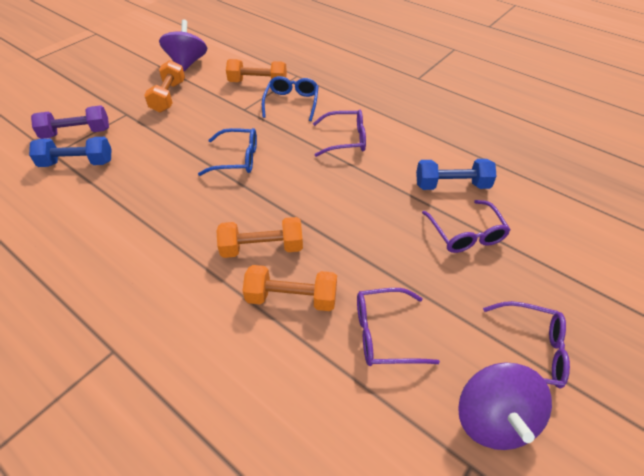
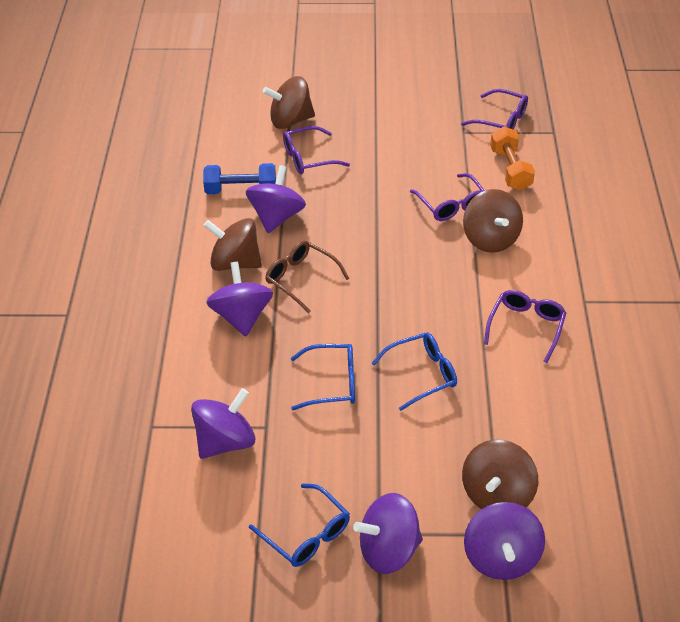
blue dumbbell: [29,137,111,167] [416,159,497,190] = 2 -> [203,163,276,194] = 1
blue glasses: [198,128,257,176] [262,76,319,121] = 2 -> [249,483,350,567] [291,344,355,410] [372,333,457,411] = 3
brown glasses: none = 0 -> [265,241,350,313] = 1
brown spinning top: none = 0 -> [203,218,262,271] [263,76,315,129] [462,439,538,509] [463,189,523,253] = 4
orange dumbbell: [144,60,185,113] [216,217,303,258] [226,59,287,82] [243,265,337,311] = 4 -> [490,126,535,190] = 1
purple dumbbell: [31,105,109,139] = 1 -> none = 0
purple spinning top: [159,20,207,71] [458,362,552,450] = 2 -> [191,388,256,459] [206,262,273,337] [246,165,306,233] [353,493,423,574] [464,502,545,580] = 5

